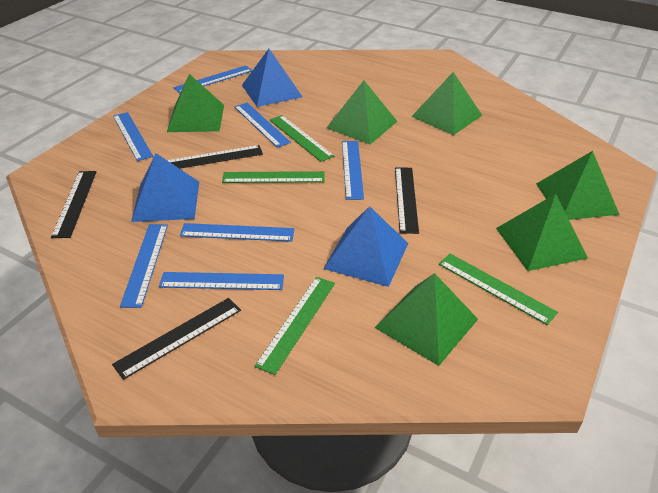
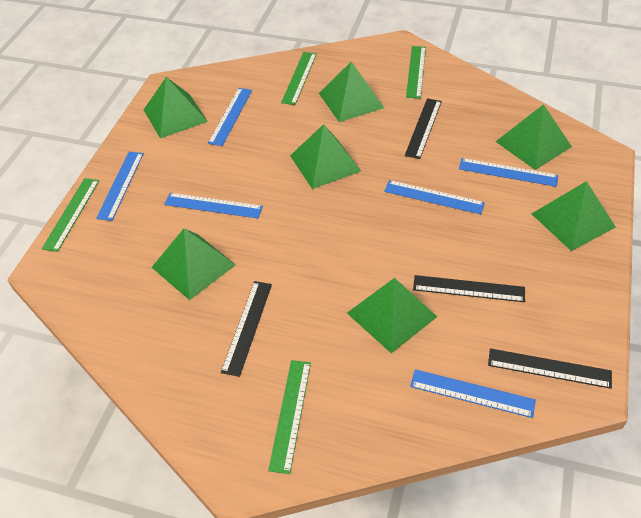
blue pyramid: [131,153,199,222] [242,49,302,107] [324,206,408,287] = 3 -> none = 0
blue ruler: [113,112,153,161] [120,224,168,308] [159,272,284,290] [173,65,253,94] [180,223,294,242] [234,103,291,148] [342,141,364,200] = 7 -> [96,152,144,221] [164,193,263,219] [208,88,252,146] [384,180,485,214] [410,369,536,418] [459,158,558,187] = 6
green pyramid: [167,74,224,132] [327,80,398,144] [374,273,478,366] [411,72,482,135] [496,194,588,271] [536,151,620,220] = 6 -> [144,77,208,138] [152,228,236,300] [290,124,361,189] [319,61,384,122] [347,278,437,353] [496,104,572,170] [532,181,616,251] = 7

